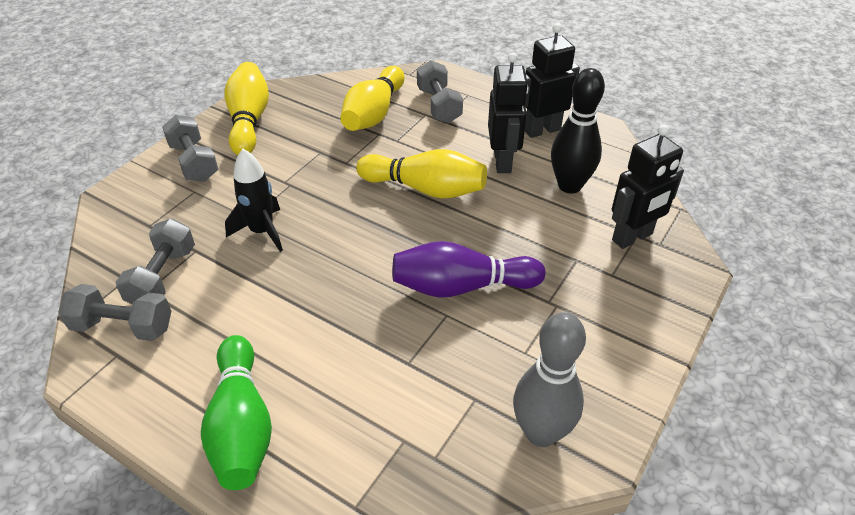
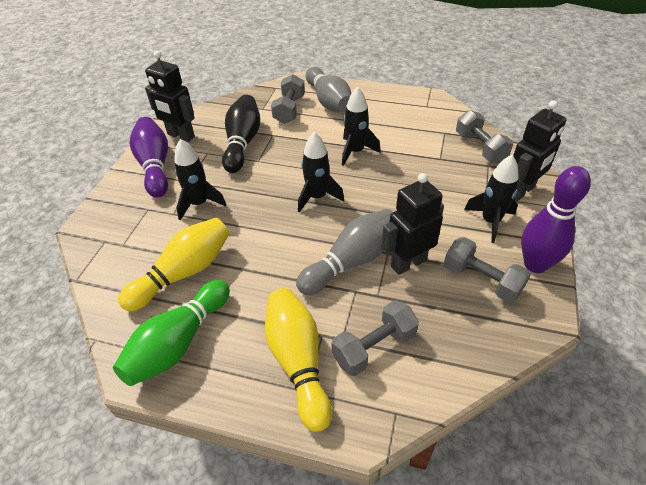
black rocket: [225,149,283,252] = 1 -> [174,139,226,220] [298,132,344,213] [342,87,381,166] [464,155,519,243] = 4
grey bowling pin: [513,312,586,447] = 1 -> [296,209,393,295] [306,67,352,112] = 2
purple bowling pin: [392,241,545,298] = 1 -> [130,117,168,198] [521,166,591,273] = 2
yellow bowling pin: [225,62,269,155] [340,66,405,131] [356,149,487,199] = 3 -> [118,218,230,311] [265,288,332,432] = 2

